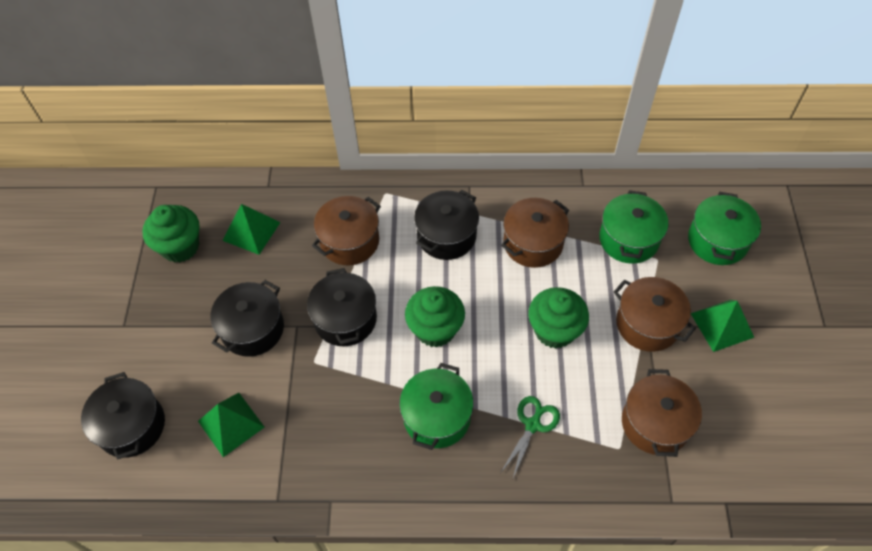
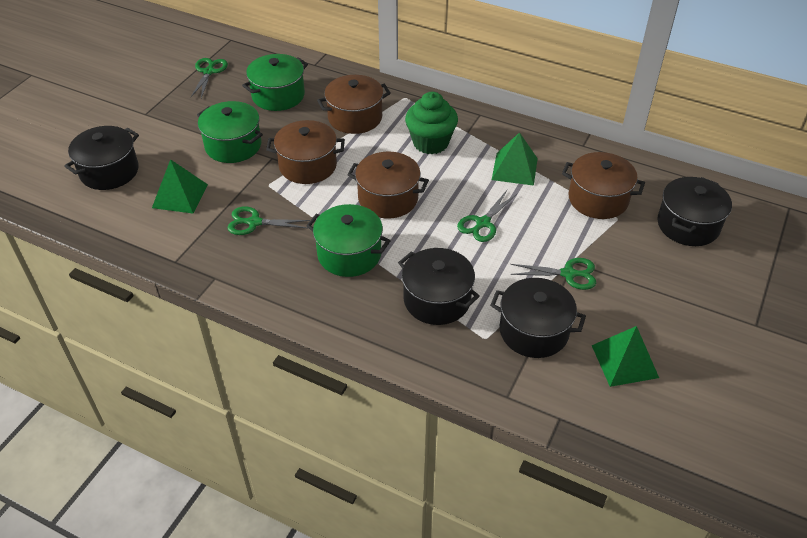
green cupcake: [142,205,200,263] [405,286,465,347] [528,287,589,349] = 3 -> [405,92,458,154] = 1
green scissors: [501,396,560,478] = 1 -> [191,58,228,98] [227,207,310,235] [457,190,517,242] [510,258,596,290] = 4

